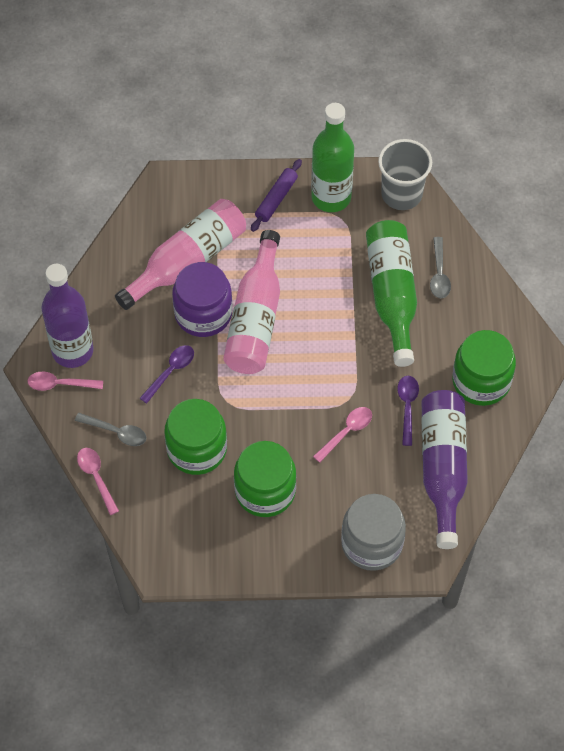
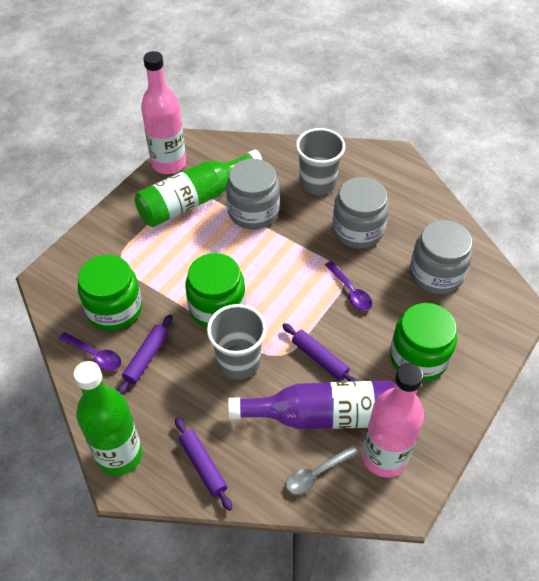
grey cup: [378,139,432,210] = 1 -> [207,304,266,380] [296,128,345,195] = 2
grey jar: [341,494,406,571] = 1 -> [226,159,280,229] [332,177,389,249] [410,220,473,294] = 3
grey spoon: [75,413,147,446] [430,237,451,298] = 2 -> [286,445,358,495] = 1
pink spoon: [27,371,103,391] [77,448,119,515] [313,407,372,463] = 3 -> none = 0
purple bottle: [42,264,94,368] [422,390,468,549] = 2 -> [228,381,395,429] = 1
purple jar: [172,262,233,337] = 1 -> none = 0
purple rolling pin: [251,159,302,232] = 1 -> [117,314,172,395] [175,418,232,511] [282,323,358,382] = 3

